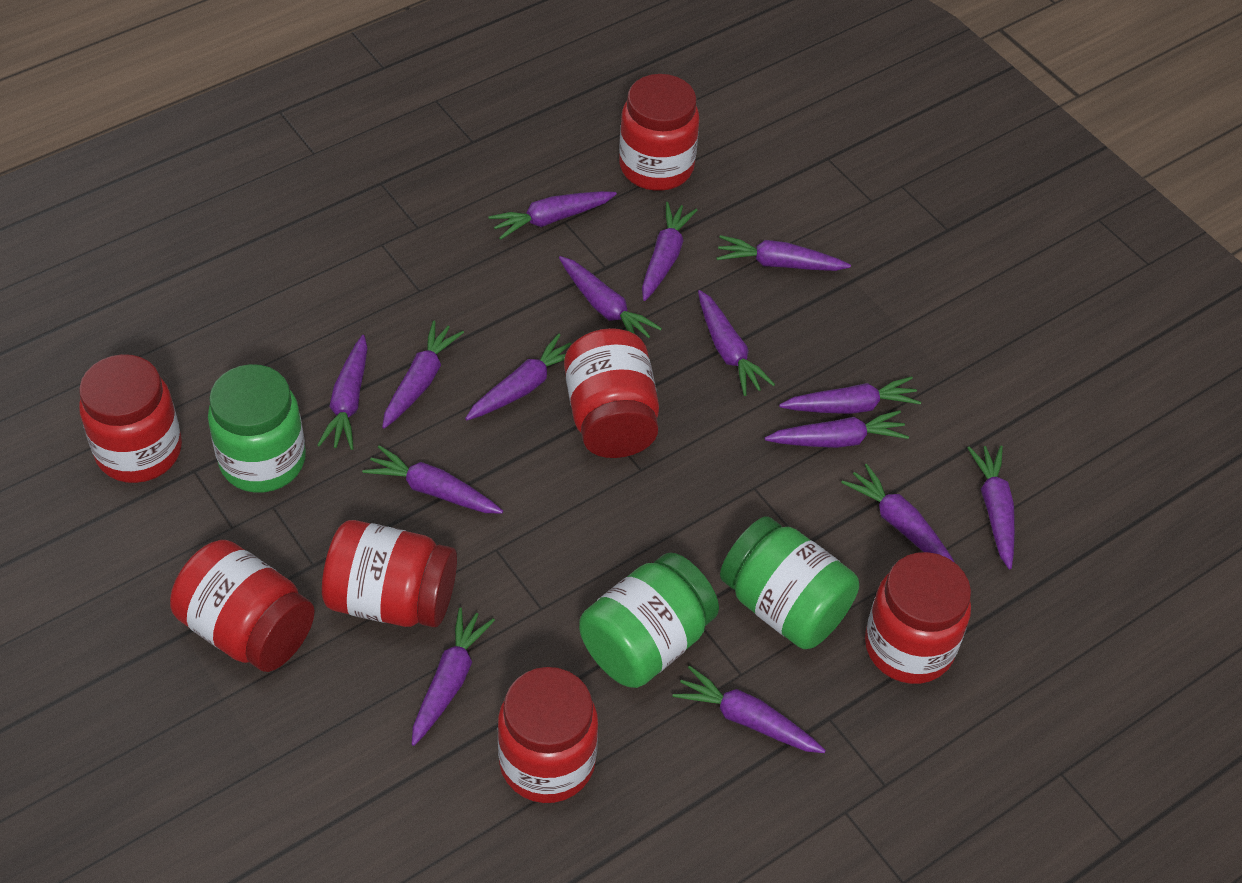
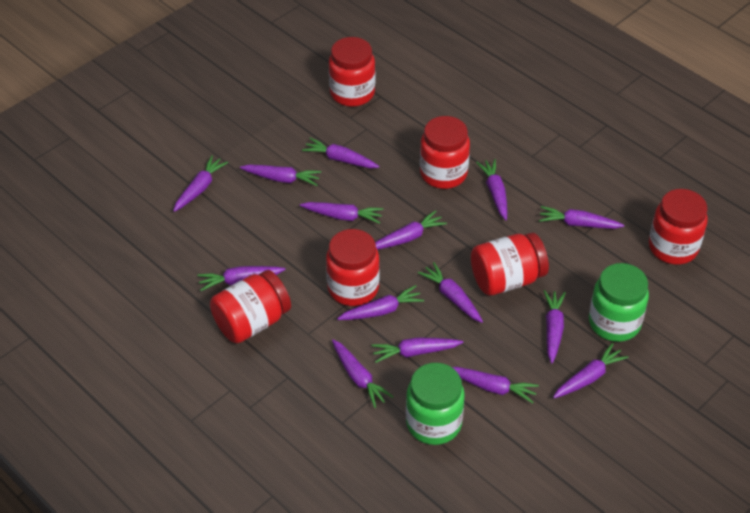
green jar: [208,364,306,493] [579,553,719,688] [720,516,859,649] = 3 -> [406,363,465,445] [589,263,649,342] = 2
red jar: [79,354,182,483] [170,540,315,672] [322,520,457,627] [498,667,598,803] [564,328,659,458] [619,74,700,191] [865,552,971,684] = 7 -> [210,270,291,343] [326,229,380,306] [329,37,375,107] [420,116,470,189] [471,232,549,295] [649,189,708,265] = 6

